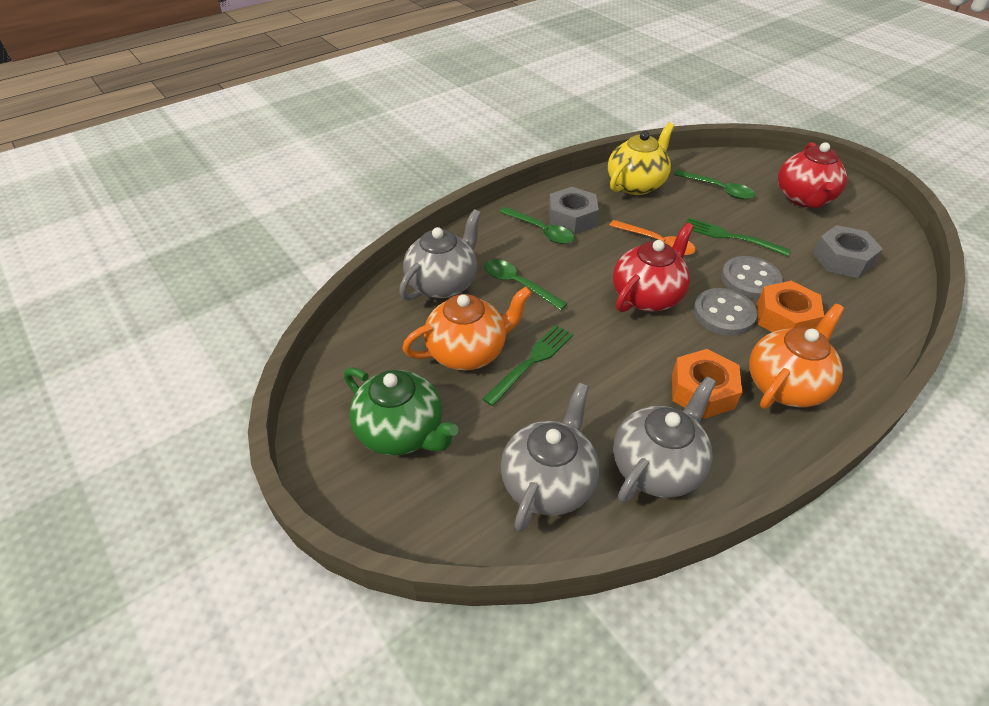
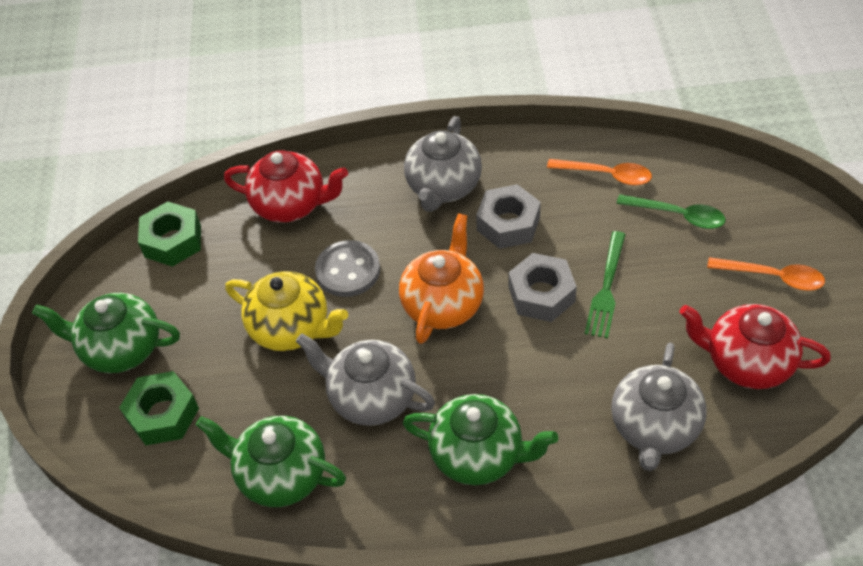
green fork: [483,325,573,406] [685,218,791,256] = 2 -> [585,231,626,339] = 1
green nut: none = 0 -> [119,371,199,445] [138,201,201,267] = 2
green spoon: [484,259,567,310] [500,207,574,244] [674,170,755,199] = 3 -> [616,194,725,229] = 1
green teapot: [344,367,459,456] = 1 -> [32,293,180,373] [196,416,346,507] [403,394,558,485] = 3
grey button: [693,288,758,336] [721,256,783,299] = 2 -> [315,240,380,297] = 1
orange nut: [672,349,742,419] [757,281,824,332] = 2 -> none = 0
orange spoon: [609,220,696,255] = 1 -> [547,159,652,186] [707,257,825,291] = 2
orange teapot: [402,286,532,371] [749,304,844,409] = 2 -> [399,213,484,344] = 1

